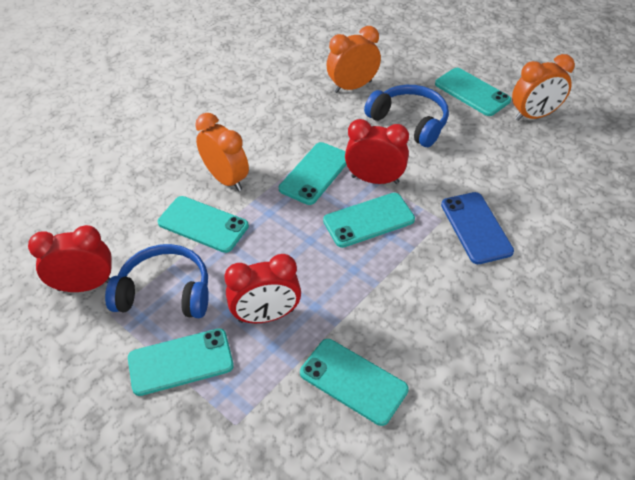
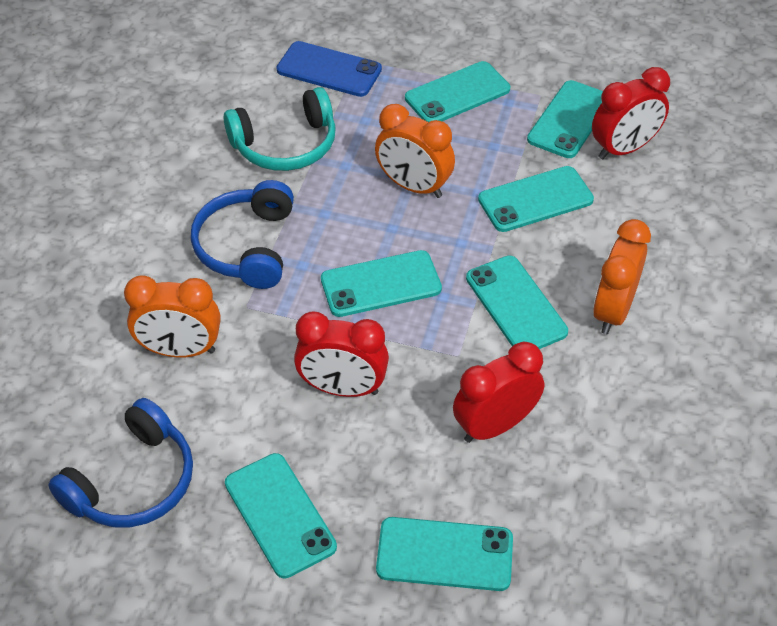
turquoise headphones: none = 0 -> [224,87,336,171] = 1
turquoise phone: [128,328,234,396] [158,196,249,253] [279,142,347,205] [300,339,409,426] [323,193,415,248] [435,68,511,116] = 6 -> [225,453,337,579] [321,250,442,317] [376,517,513,591] [405,61,510,122] [466,255,568,349] [478,166,594,232] [527,80,603,158] = 7

